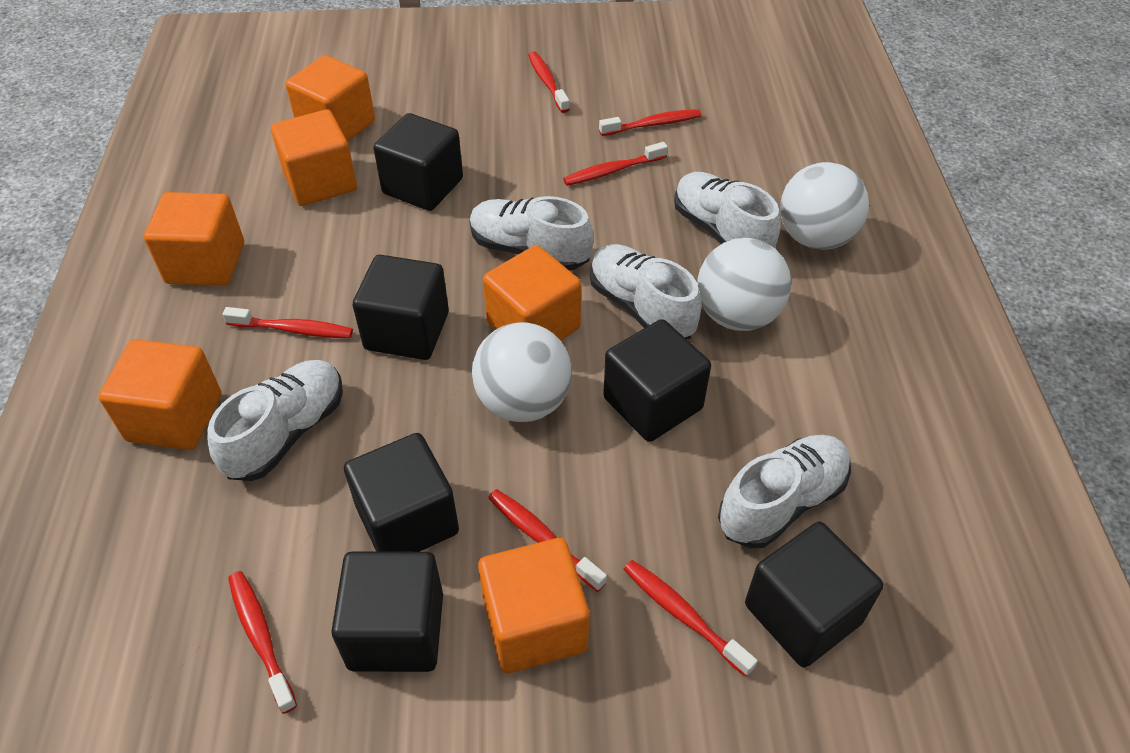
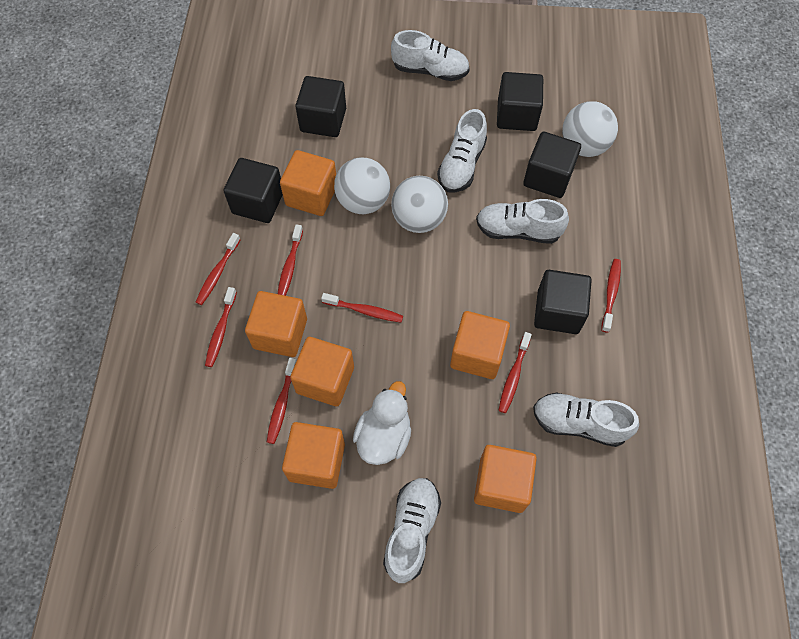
black cube: [331,551,443,672] [344,433,459,552] [353,255,449,360] [373,113,463,211] [603,319,711,442] [745,522,883,667] = 6 -> [224,158,283,223] [295,76,346,137] [497,72,543,131] [523,132,581,198] [534,270,592,334] = 5
white duck: none = 0 -> [353,381,411,465] = 1

